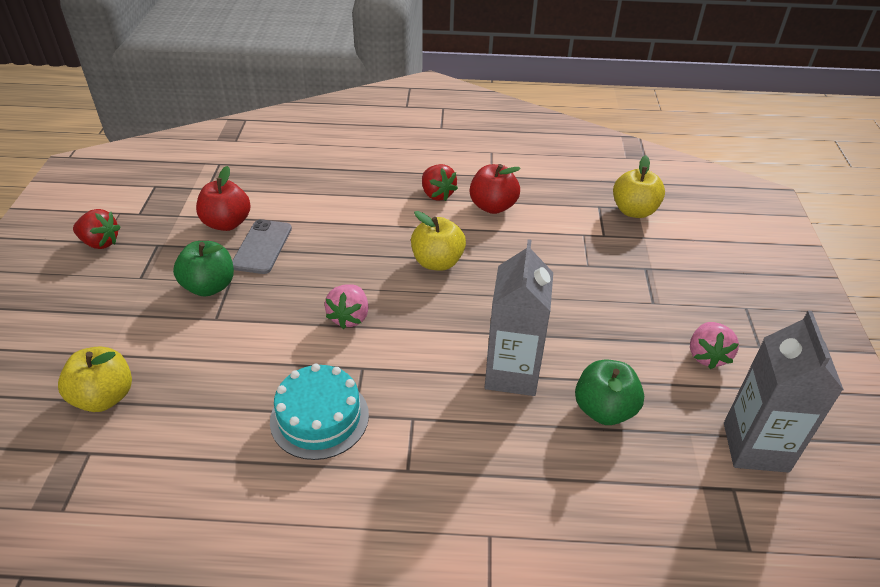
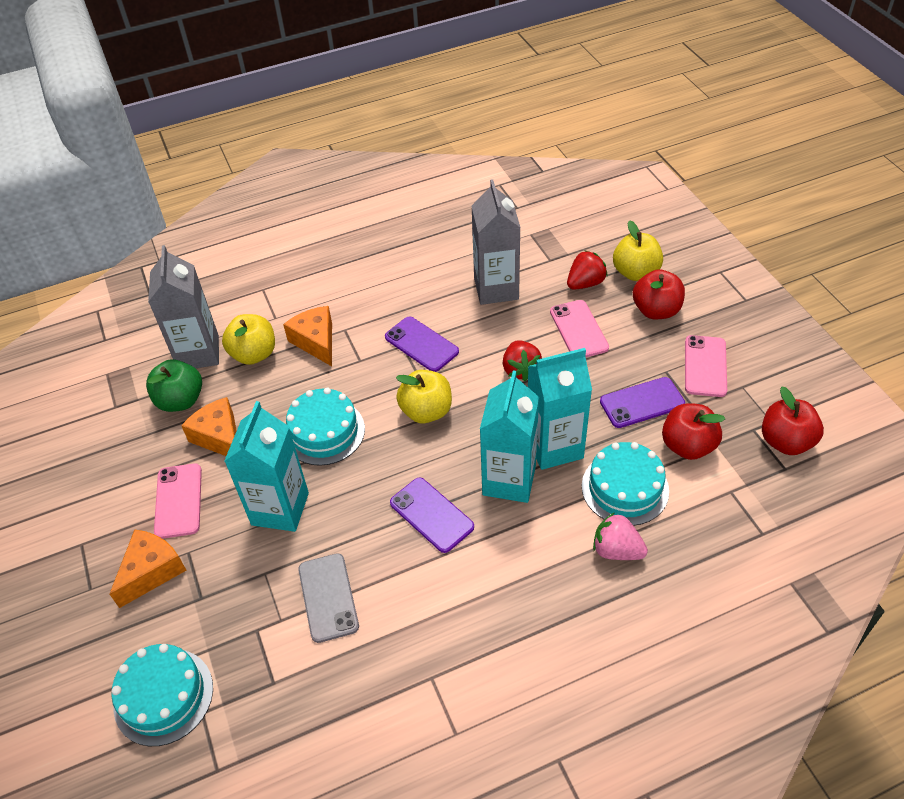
green apple: [173,241,234,297] [575,359,644,425] = 2 -> [146,359,202,412] = 1
orange cheese: none = 0 -> [109,529,186,608] [181,397,237,456] [283,306,332,366] = 3
pink phone: none = 0 -> [154,463,202,539] [550,300,609,357] [685,335,727,397] = 3
pink strawberry: [325,284,368,329] [690,322,739,369] = 2 -> [593,512,648,560] = 1
purple phone: none = 0 -> [385,317,459,372] [390,478,474,553] [600,377,685,428] = 3
red apple: [196,166,251,231] [470,164,521,214] = 2 -> [633,269,685,319] [662,403,725,460] [762,387,824,455] = 3
turquoise cake: [270,364,369,460] = 1 -> [111,644,213,746] [286,388,365,466] [582,442,669,526] = 3
turquoise carton: none = 0 -> [224,401,309,532] [480,370,539,503] [528,348,592,470] = 3

